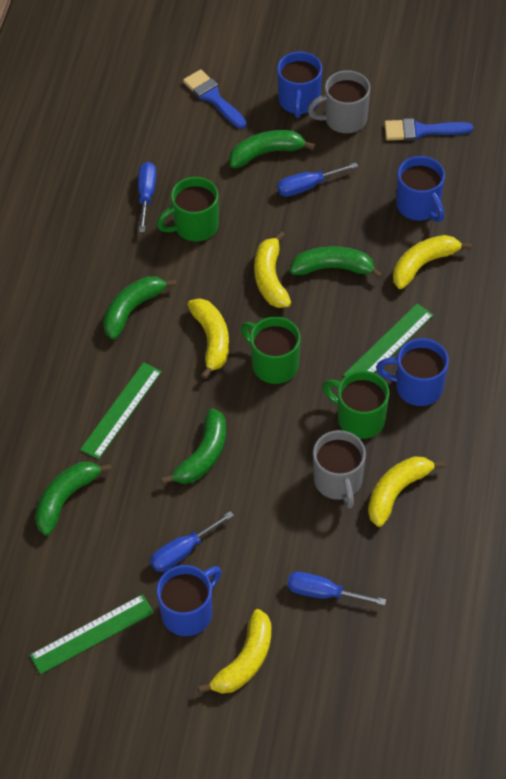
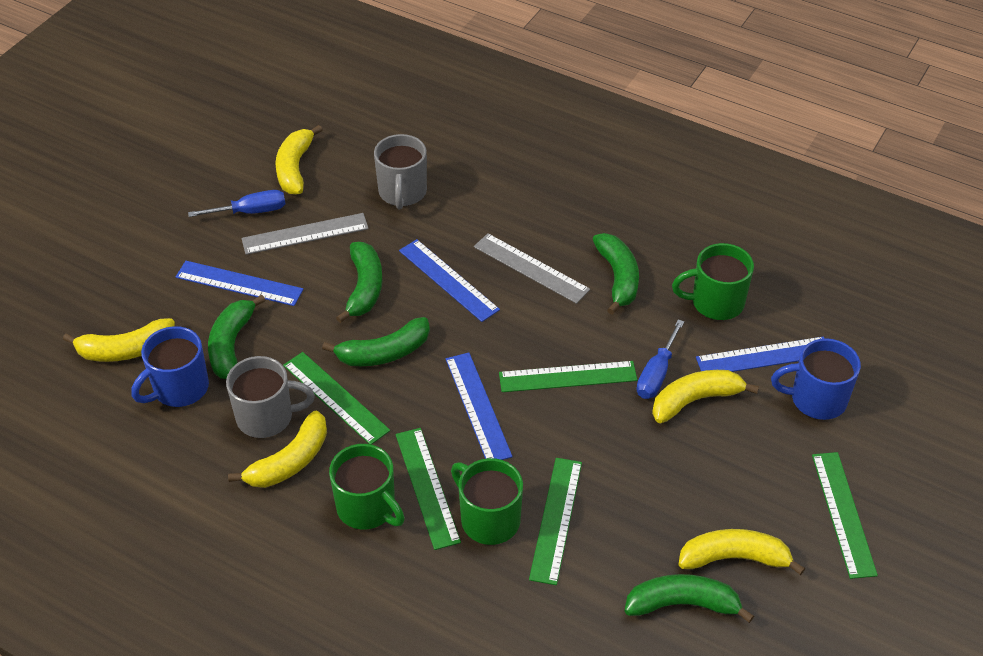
blue brush: [183,69,246,129] [384,118,473,141] = 2 -> none = 0
blue mug: [156,565,222,636] [277,51,322,118] [376,338,449,406] [396,156,445,222] = 4 -> [131,326,209,407] [771,338,861,420] = 2
blue ruler: none = 0 -> [176,261,303,306] [399,239,500,322] [446,353,512,460] [696,336,825,372] = 4
blue screwdriver: [138,162,156,232] [150,511,234,572] [277,162,358,197] [287,572,386,605] = 4 -> [188,190,285,217] [636,319,684,399] = 2
green ruler: [30,594,154,674] [80,362,162,459] [343,303,433,377] = 3 -> [283,352,390,445] [396,428,461,550] [499,361,637,392] [529,458,582,585] [812,452,878,579] = 5
grey ruler: none = 0 -> [241,213,369,255] [474,233,590,304] = 2

